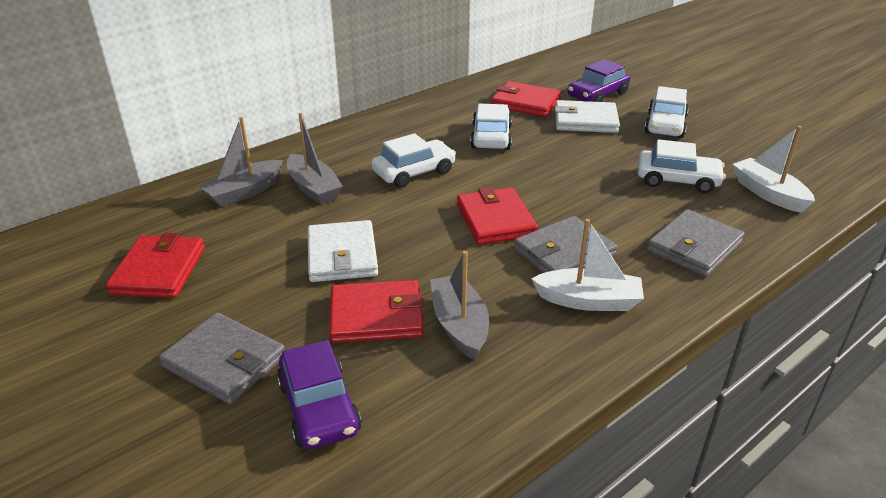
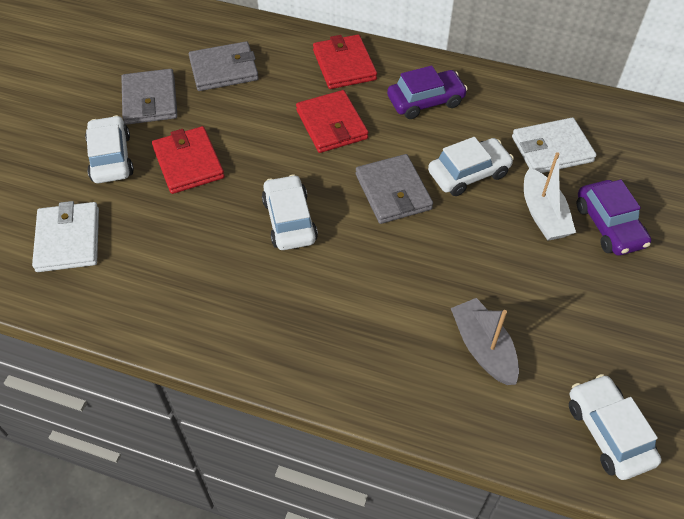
grey boat: [199,117,283,207] [287,113,343,205] [430,251,489,360] = 3 -> [451,298,519,385] = 1
red wallet: [106,233,205,298] [329,280,424,343] [457,187,538,245] [491,81,561,117] = 4 -> [152,126,225,194] [296,90,368,153] [313,34,377,89] = 3
white boat: [531,219,644,311] [732,126,815,213] = 2 -> [524,152,576,241] = 1

